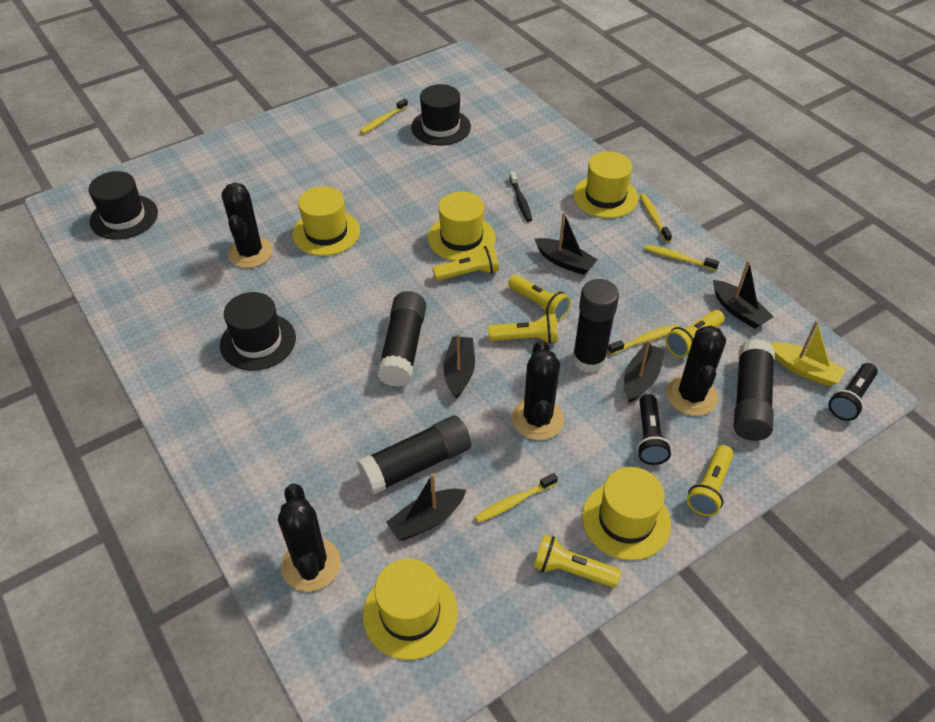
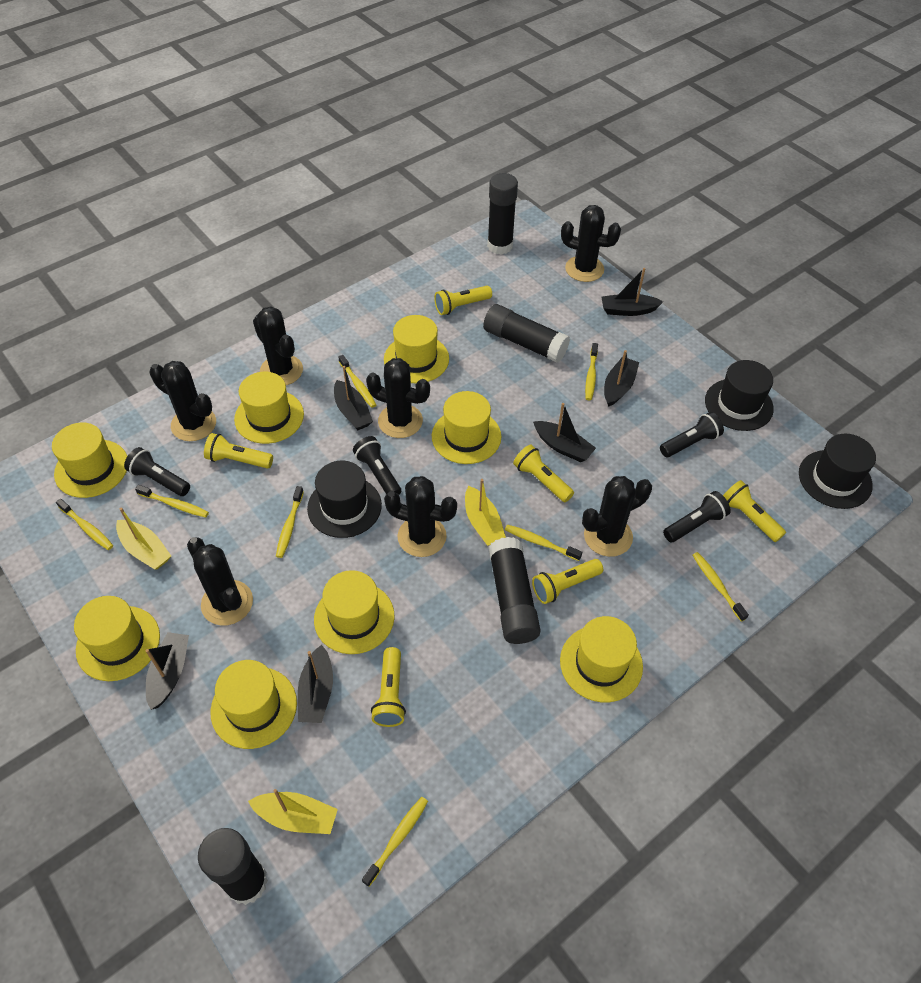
black boat: [386,474,466,540] [443,333,475,398] [535,213,598,275] [624,339,665,402] [713,260,774,329] = 5 -> [146,632,189,710] [298,644,333,723] [334,366,373,430] [533,403,596,462] [602,268,663,316] [604,350,639,407] = 6
black cactus: [222,183,273,268] [278,484,341,592] [512,340,564,440] [666,325,726,416] = 4 -> [149,361,216,441] [187,537,253,626] [253,306,303,385] [366,358,430,438] [384,476,457,557] [561,205,621,282] [582,476,652,557] = 7
black flashlight: [637,394,671,465] [828,363,878,421] = 2 -> [124,447,190,496] [353,436,401,494] [660,412,724,457] [663,491,731,542] = 4
black toothbrush: [509,171,532,222] = 1 -> none = 0
yellow boat: [770,321,845,386] = 1 -> [116,508,171,570] [248,789,338,834] [465,479,506,546] = 3
yellow hat: [292,186,360,256] [363,559,458,660] [428,191,496,261] [573,151,638,218] [582,467,671,560] = 5 -> [52,423,127,498] [74,596,160,681] [210,660,297,749] [234,372,304,444] [314,570,394,654] [384,315,449,383] [432,391,501,464] [560,616,643,702] = 8
yellow toothbrush: [360,98,408,134] [475,473,558,523] [608,324,679,355] [640,193,672,242] [644,245,719,271] = 5 -> [56,499,113,550] [135,485,209,518] [276,486,304,558] [338,355,376,408] [362,797,428,887] [505,525,582,561] [585,343,598,401] [692,552,749,622] = 8

